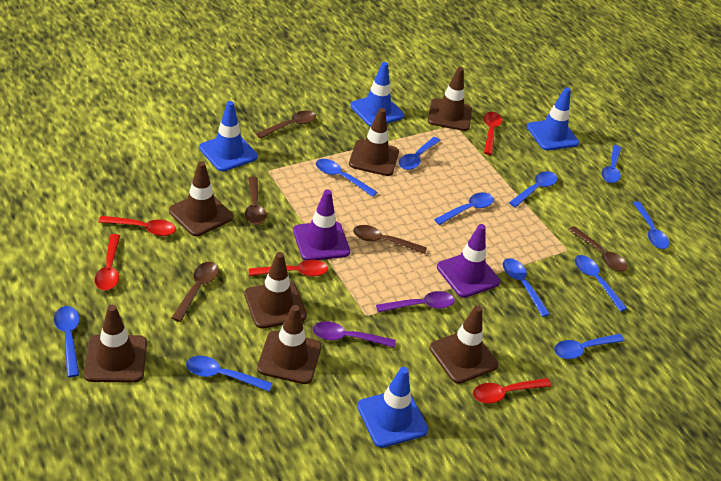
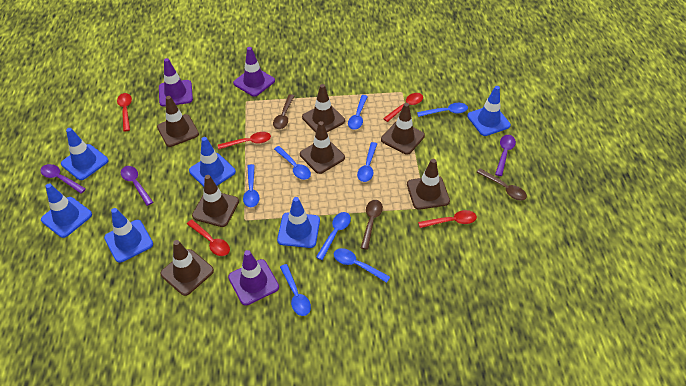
blue spoon: [54,306,79,377] [186,356,273,392] [316,159,377,197] [399,137,441,170] [434,193,494,225] [503,258,550,317] [509,171,557,207] [554,334,625,359] [575,255,628,312] [601,145,621,183] [633,201,669,249] = 11 -> [243,164,260,207] [274,146,311,180] [280,264,311,316] [316,212,351,260] [334,248,390,283] [348,95,368,130] [357,142,377,182] [417,103,468,117] = 8
blue traffic cone: [199,101,258,172] [350,62,404,127] [357,367,428,448] [527,87,579,150] = 4 -> [41,183,92,238] [61,128,108,180] [104,208,153,263] [189,137,236,187] [277,197,320,248] [467,86,511,136] = 6
brown spoon: [172,262,219,322] [245,176,267,225] [256,110,316,139] [353,225,427,254] [569,226,628,271] = 5 -> [273,94,294,129] [361,200,383,250] [476,168,527,201] = 3
purple spoon: [313,321,396,348] [376,291,454,313] = 2 -> [40,164,86,194] [121,166,153,206] [495,135,516,176] = 3
purple traffic cone: [293,189,350,261] [437,224,500,298] = 2 -> [159,58,193,107] [228,250,279,306] [233,47,275,97] = 3

